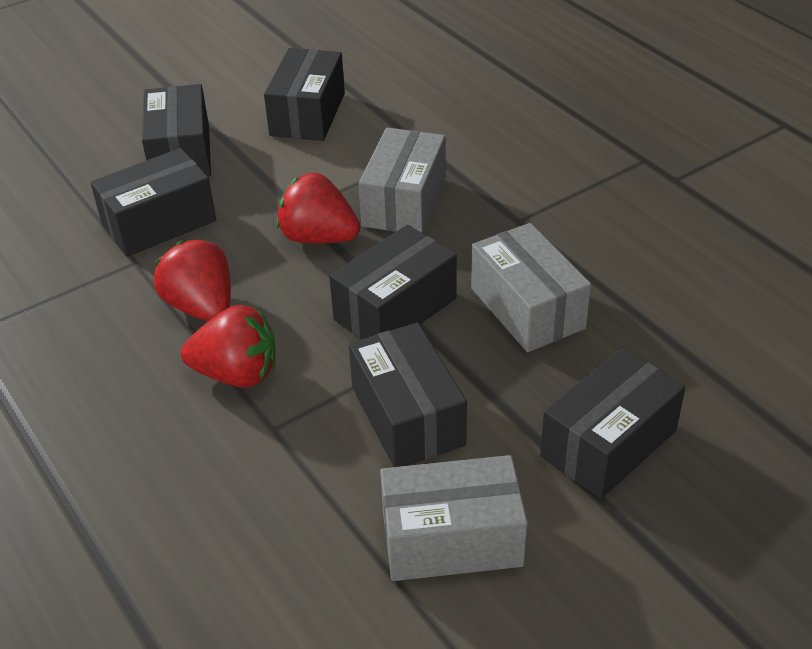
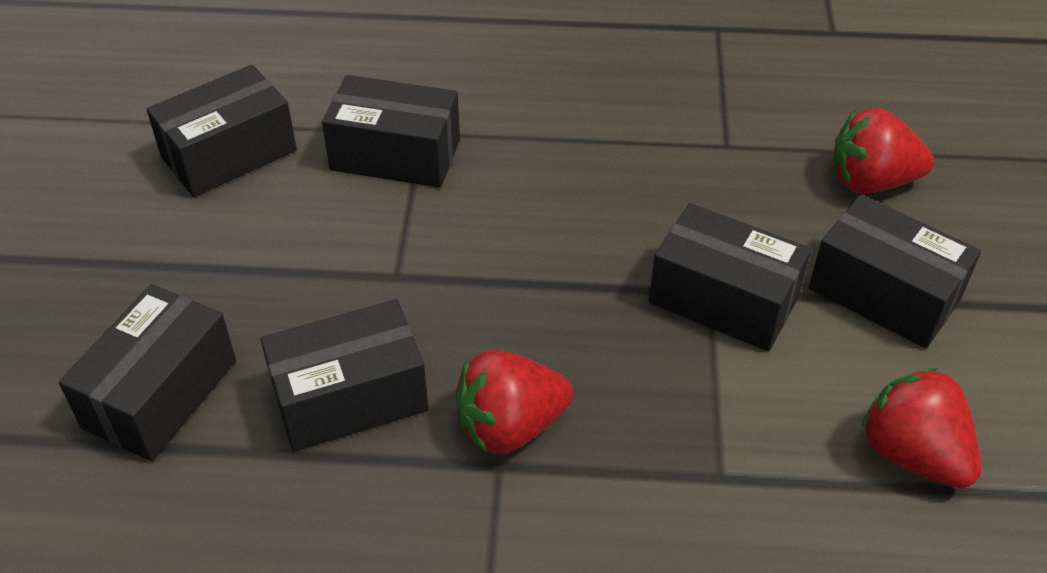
grey box: [359,127,445,233] [380,455,528,581] [471,223,591,352] = 3 -> none = 0

